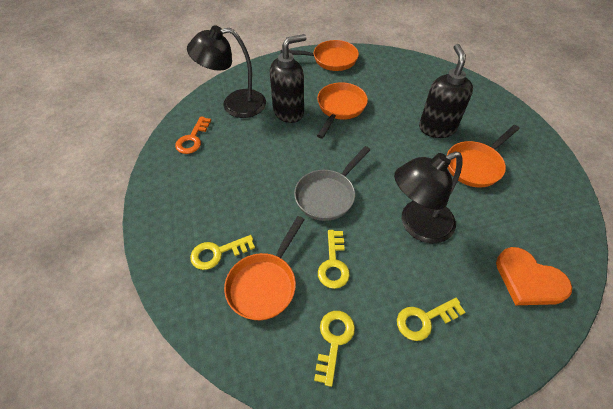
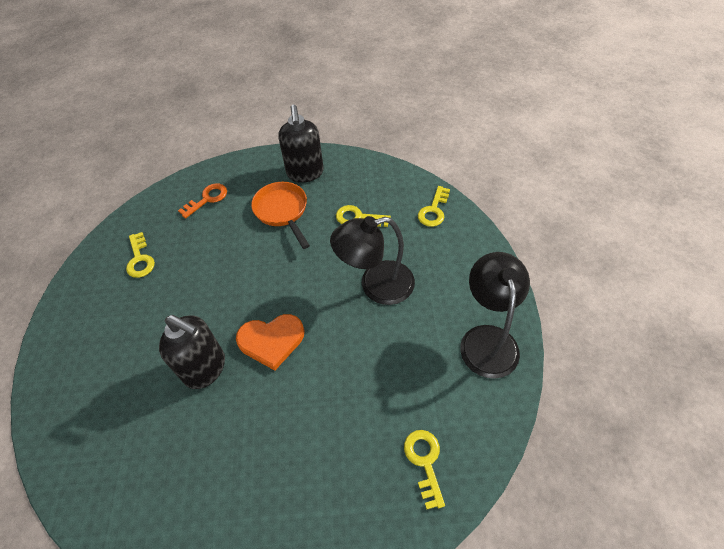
grey pan: [294,146,370,221] = 1 -> none = 0
orange pan: [224,216,305,320] [281,40,359,71] [317,82,368,139] [447,125,520,188] = 4 -> [251,182,310,249] = 1

